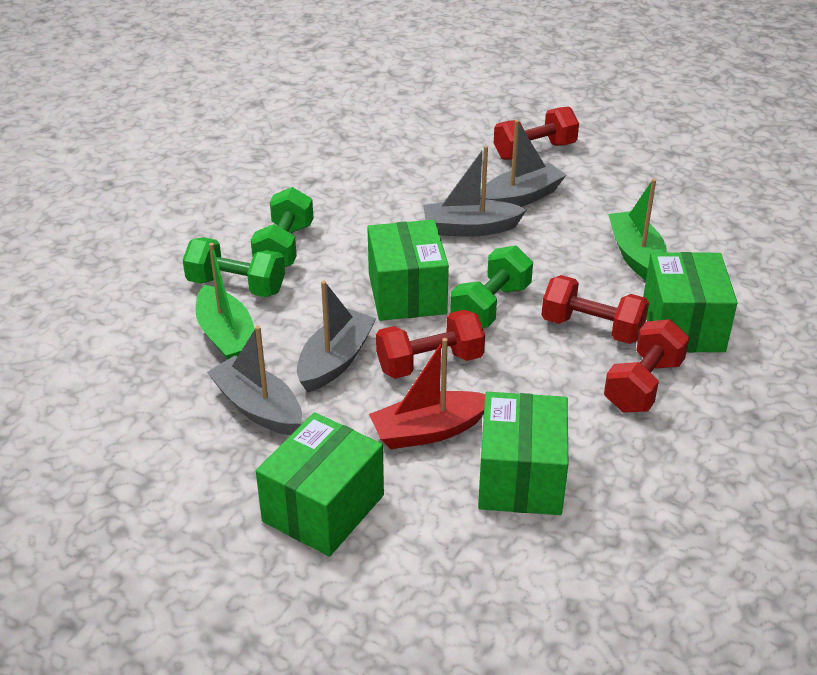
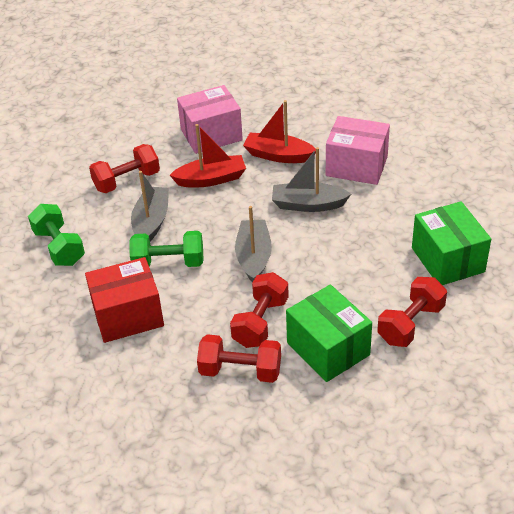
green boat: [195,243,255,360] [608,179,667,280] = 2 -> none = 0
green box: [256,412,384,557] [367,220,449,321] [478,392,568,515] [643,252,737,352] = 4 -> [286,285,372,382] [412,201,491,285] = 2
green dumbbell: [183,237,285,297] [251,187,314,267] [450,246,533,328] = 3 -> [28,204,85,266] [129,231,203,267] = 2
grey boat: [207,325,302,435] [297,281,376,392] [423,145,527,237] [480,120,566,207] = 4 -> [131,171,169,242] [235,206,272,282] [272,147,351,212] = 3
pink box: none = 0 -> [177,85,243,154] [326,116,390,185] = 2
red boat: [369,338,485,449] = 1 -> [170,124,246,187] [243,100,316,163] = 2
red box: none = 0 -> [85,257,164,343] = 1

